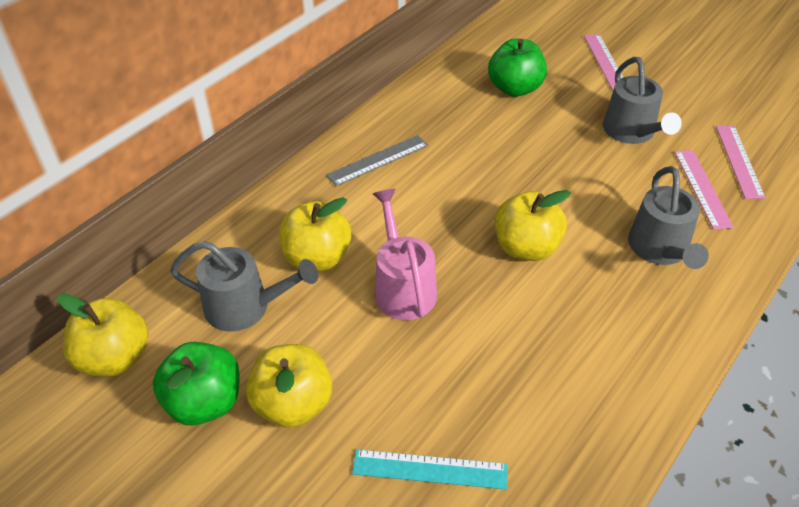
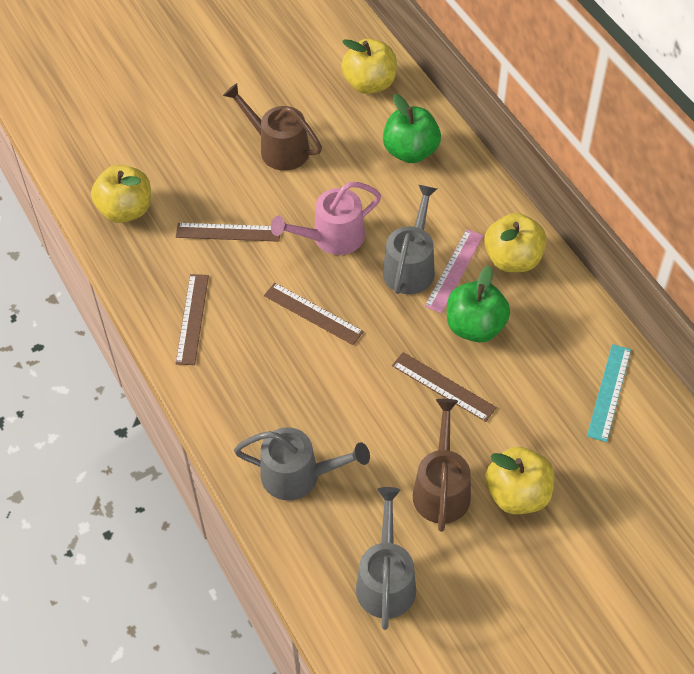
brown ruler: none = 0 -> [175,274,209,365] [176,223,280,242] [264,283,364,345] [392,352,497,422] = 4
brown watering can: none = 0 -> [223,83,322,171] [413,399,471,532] = 2
grey ruler: [326,135,428,186] = 1 -> none = 0
pink ruler: [584,34,623,90] [674,150,734,230] [716,126,766,199] = 3 -> [424,229,484,313] = 1

